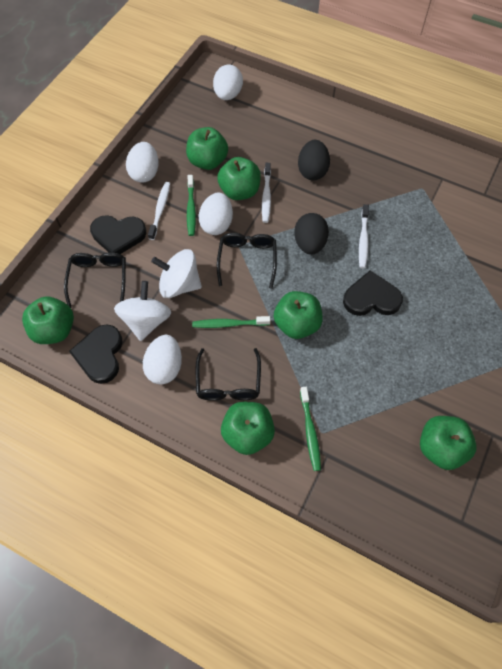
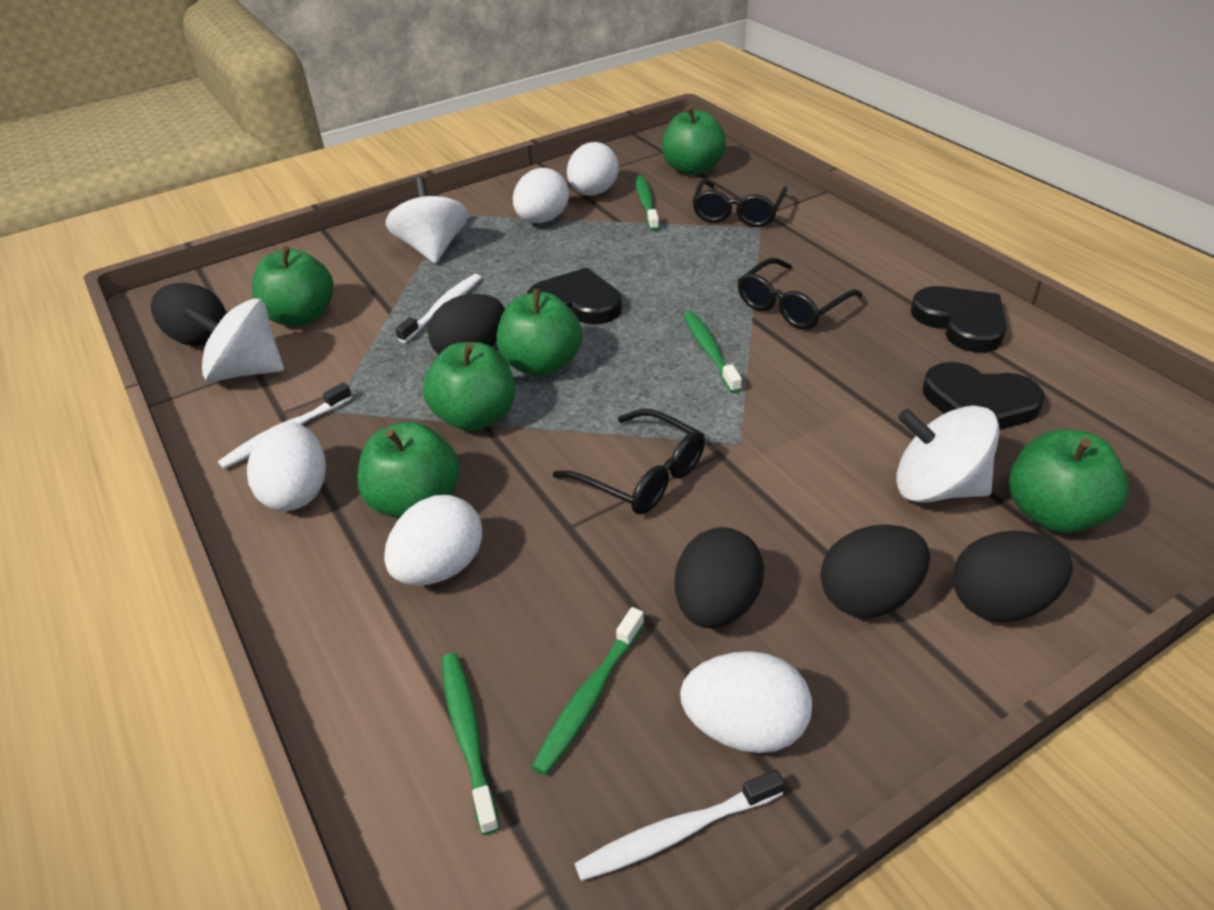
black egg: [294,213,329,255] [298,140,330,180] = 2 -> [151,283,226,346] [428,294,505,354] [675,527,764,628] [821,524,930,618] [953,531,1073,622] = 5
green toothbrush: [187,175,196,236] [192,316,271,328] [300,387,321,471] = 3 -> [441,653,500,835] [532,607,645,775] [635,175,659,231] [683,311,742,393] = 4
white egg: [126,142,159,183] [143,335,182,384] [199,193,233,235] [213,65,243,100] = 4 -> [247,422,326,511] [384,495,482,586] [513,168,569,223] [567,142,619,195] [680,651,812,753] = 5
white spinning top: [114,281,171,341] [151,249,202,298] = 2 -> [183,298,284,382] [385,177,468,264] [896,405,1000,503] = 3

